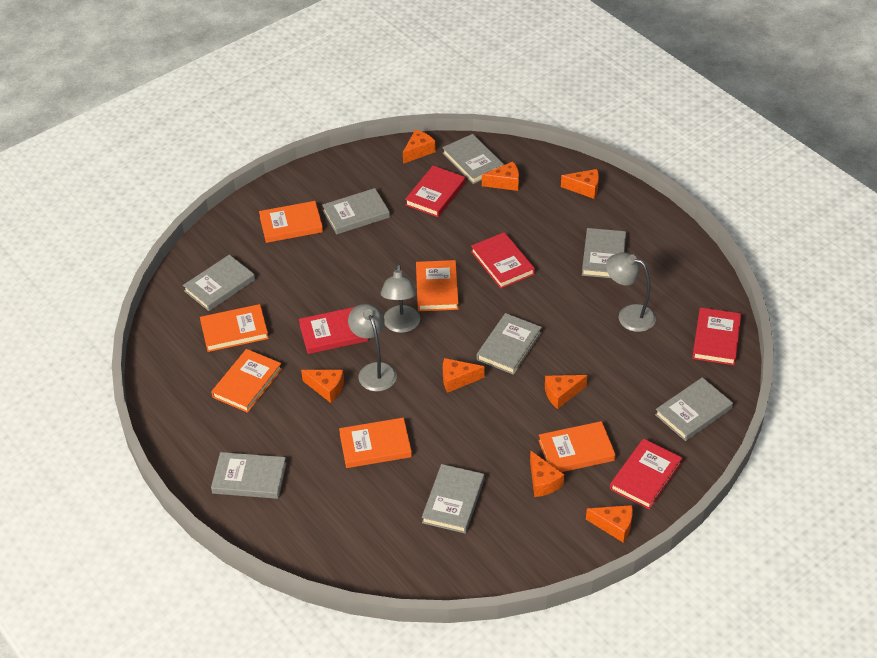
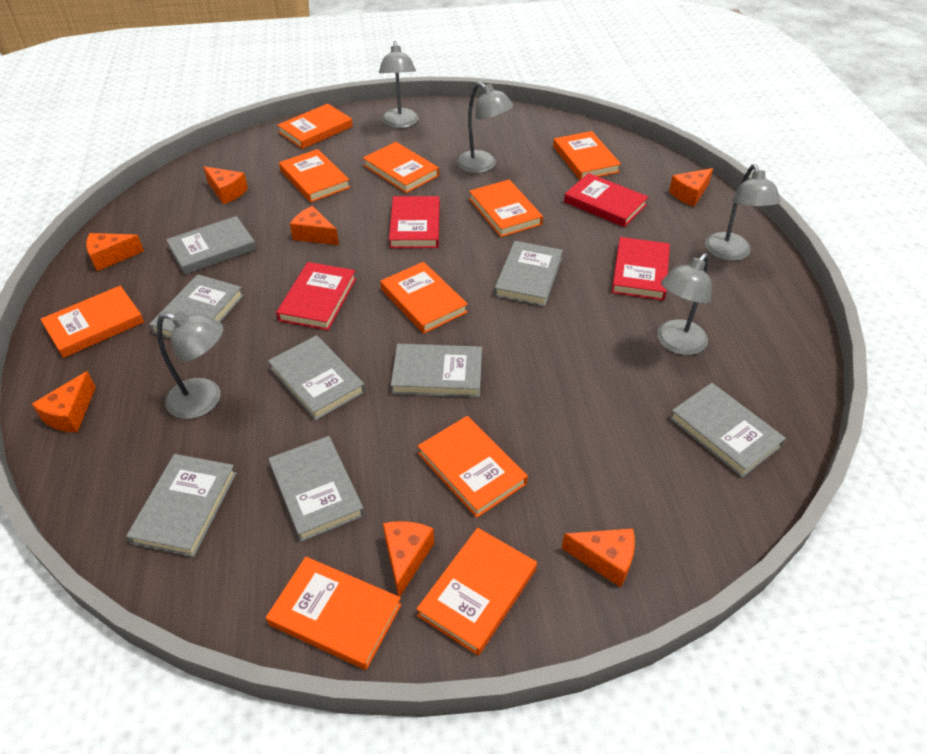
grey lamp: [348,304,397,391] [381,264,420,333] [606,252,656,332] = 3 -> [157,311,224,419] [379,41,419,128] [457,82,513,173] [657,253,712,355] [705,164,781,261] = 5
orange book: [200,304,269,352] [211,349,282,413] [259,201,323,243] [339,418,412,468] [416,260,459,311] [538,421,616,472] = 6 -> [40,286,144,358] [266,557,402,670] [277,104,353,149] [279,149,350,203] [363,142,439,193] [380,262,468,334] [417,528,537,656] [418,416,528,518] [469,180,543,237] [553,131,621,180] = 10
orange cheese: [301,370,344,403] [403,130,436,164] [443,358,485,393] [482,162,519,191] [530,450,564,497] [545,375,588,409] [561,169,599,199] [586,505,633,543] = 8 -> [32,371,96,432] [86,233,144,271] [203,166,248,204] [290,206,339,245] [383,521,434,597] [562,528,635,587] [669,168,713,206] = 7
red book: [299,307,368,354] [405,165,466,217] [471,232,535,289] [610,438,682,509] [692,307,741,365] = 5 -> [276,262,356,330] [389,196,440,248] [564,173,648,227] [612,237,670,301] = 4

